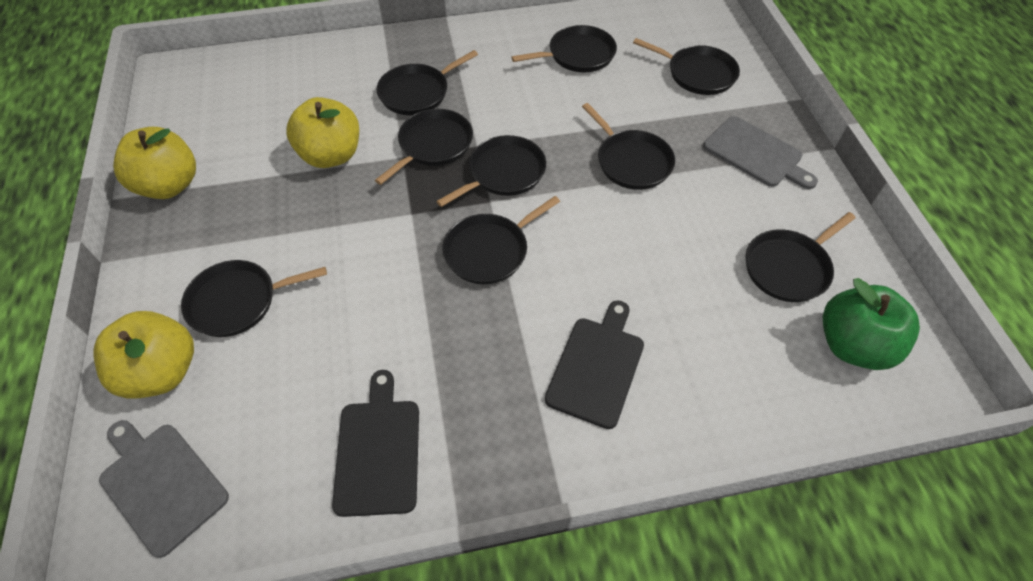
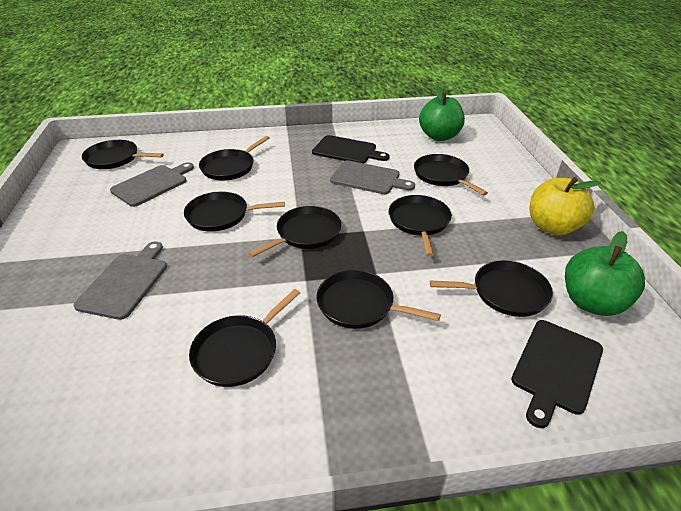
green apple: [823,278,920,370] = 1 -> [419,86,465,141] [565,231,645,316] = 2
grey cutting board: [99,420,229,558] [703,116,818,189] = 2 -> [73,241,167,320] [110,162,194,207] [330,160,415,194] = 3
yellow apple: [94,311,194,399] [113,127,196,199] [286,97,359,168] = 3 -> [530,177,601,236] = 1

